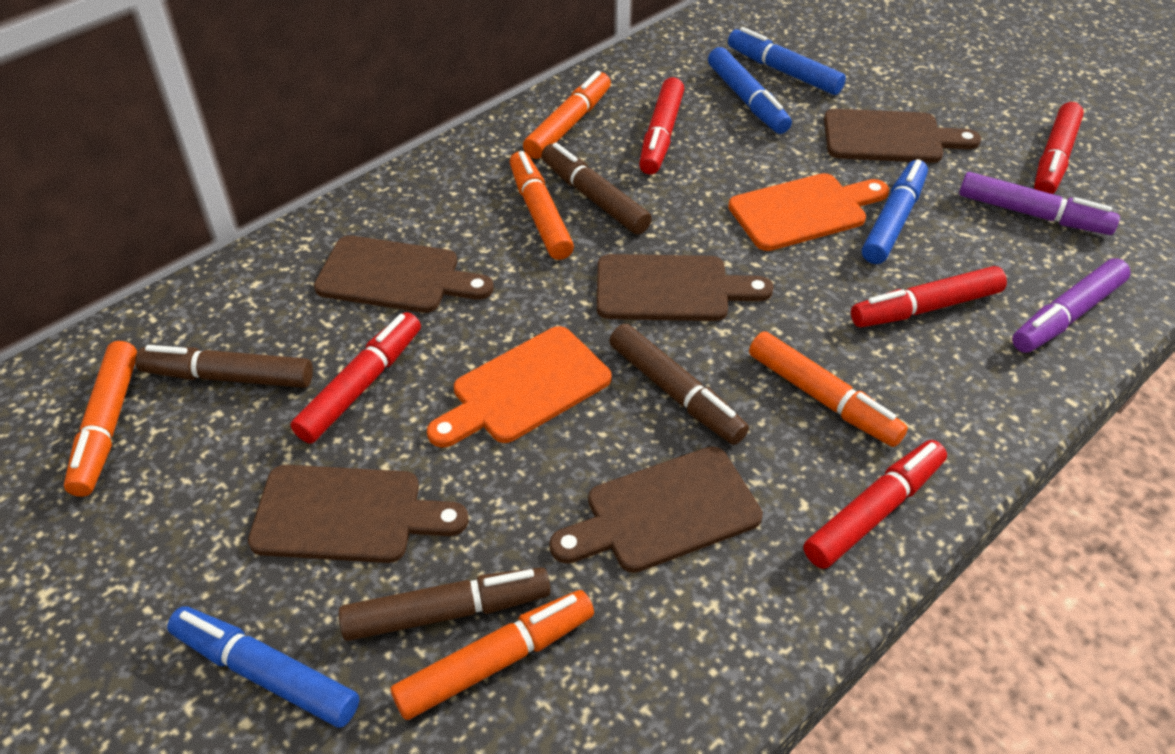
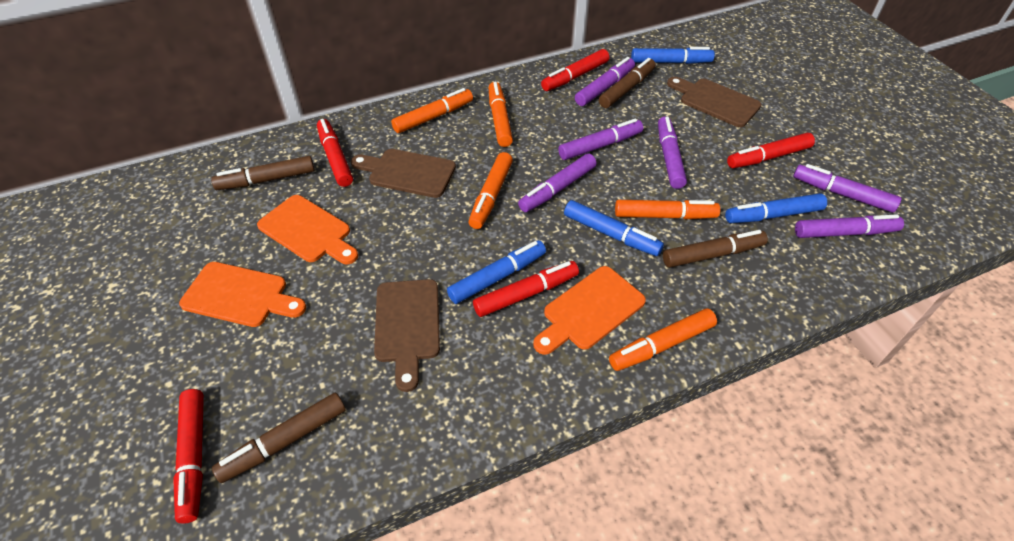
brown cutting board: [248,465,468,563] [314,235,494,313] [549,446,763,573] [597,254,774,321] [824,109,981,163] = 5 -> [351,149,456,198] [374,279,440,392] [667,77,762,127] = 3
orange cutting board: [427,326,612,448] [728,173,889,251] = 2 -> [179,262,306,327] [257,195,358,264] [533,266,646,355] = 3
purple marker: [959,172,1120,235] [1012,258,1131,353] = 2 -> [518,154,597,212] [558,119,643,160] [575,57,635,106] [658,116,687,189] [793,164,902,213] [795,214,904,238] = 6

